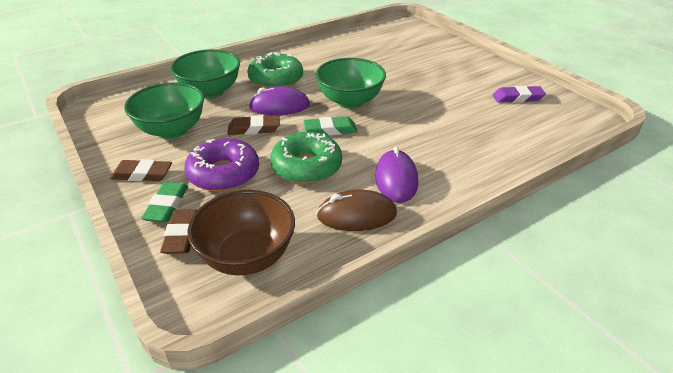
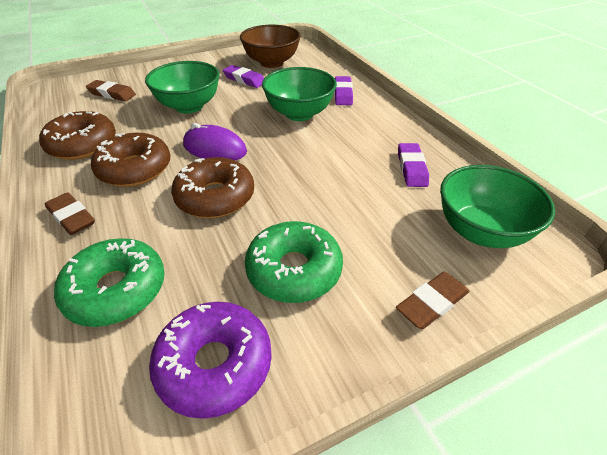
brown donut: none = 0 -> [39,111,116,160] [91,133,170,187] [171,157,254,218] = 3
brown mouse: [317,190,397,231] = 1 -> none = 0
green eraser: [141,182,188,223] [304,116,358,136] = 2 -> none = 0
purple eraser: [493,86,546,103] = 1 -> [223,65,264,88] [334,76,353,105] [398,143,429,187] = 3
purple mouse: [249,86,310,115] [375,146,418,203] = 2 -> [183,123,247,160] = 1

